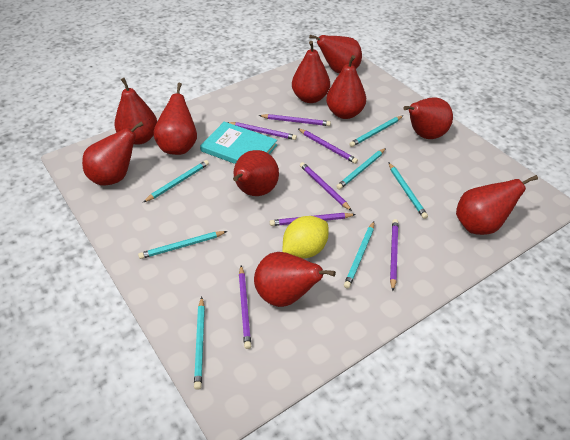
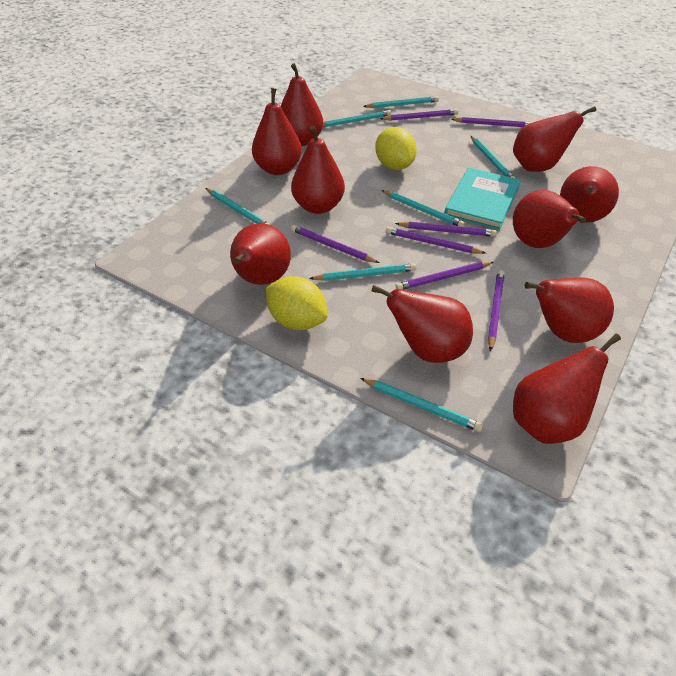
yellow lemon: [282,216,329,259] = 1 -> [266,276,328,330] [375,127,417,170] = 2

